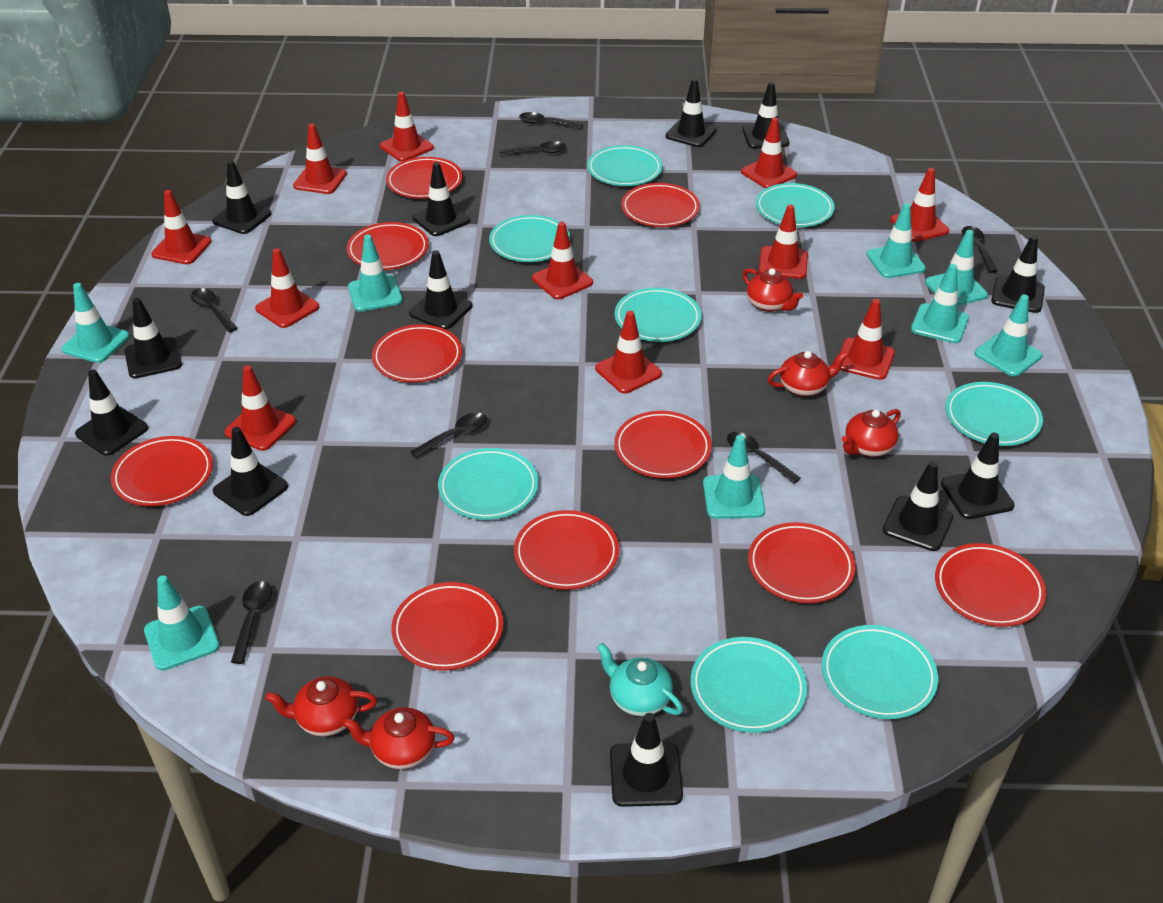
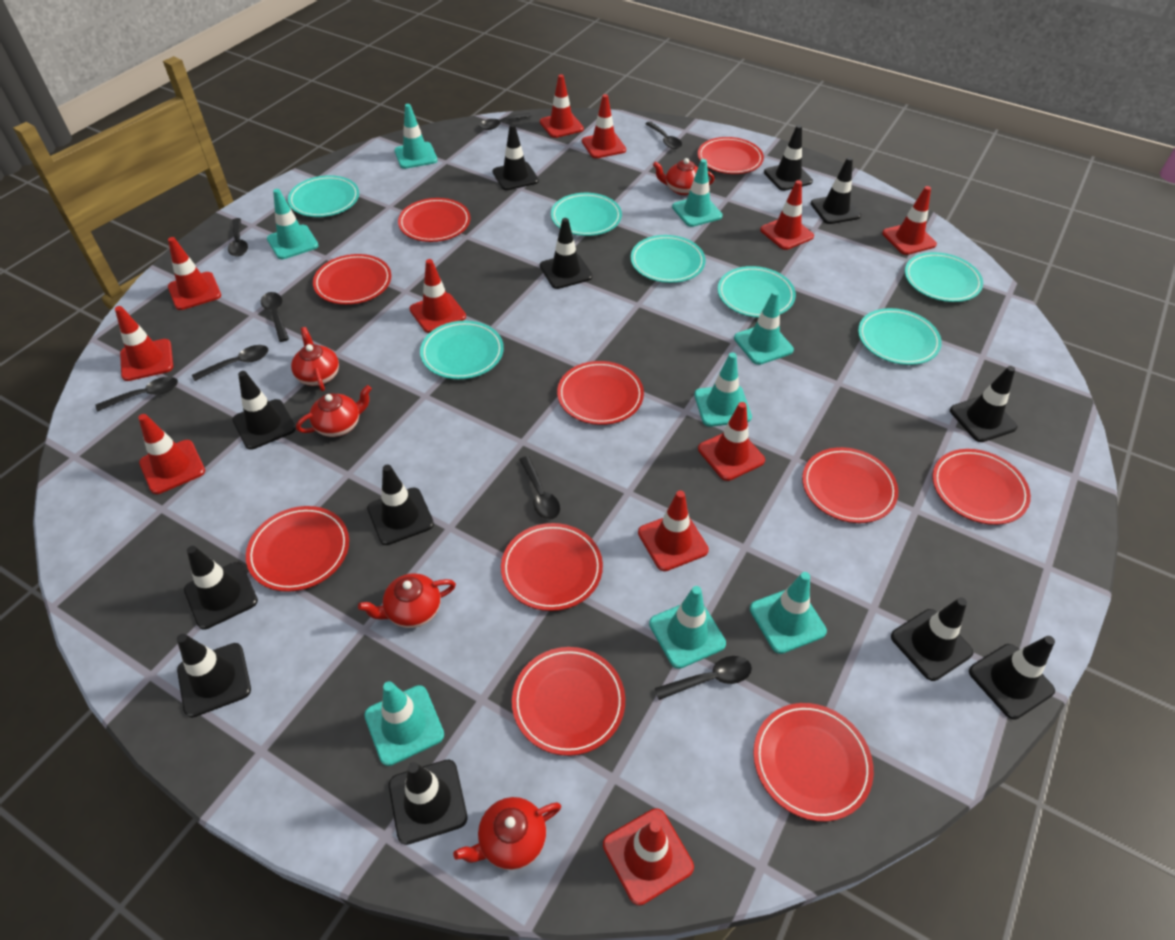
black spoon: [191,288,238,333] [231,581,272,664] [411,413,487,458] [499,141,566,156] [519,112,583,129] [727,432,801,484] [962,226,997,273] = 7 -> [96,377,178,411] [192,345,268,381] [228,218,248,257] [261,292,289,342] [479,113,532,130] [519,456,560,520] [645,121,682,149] [655,656,752,700] = 8
turquoise plate: [438,448,538,520] [489,215,570,262] [587,145,663,186] [615,288,702,342] [691,637,807,733] [756,183,835,227] [822,625,938,719] [946,382,1043,446] = 8 -> [288,175,359,217] [420,321,504,379] [551,193,622,236] [630,235,705,283] [718,266,796,318] [858,308,942,365] [905,252,983,302] = 7
turquoise teapot: [597,643,683,716] = 1 -> none = 0

